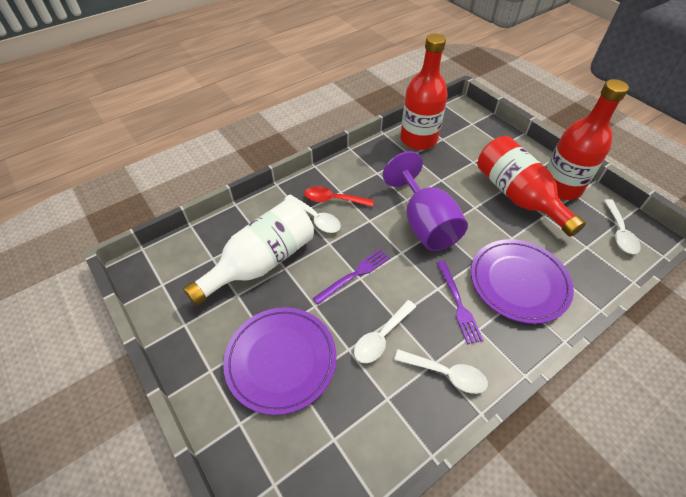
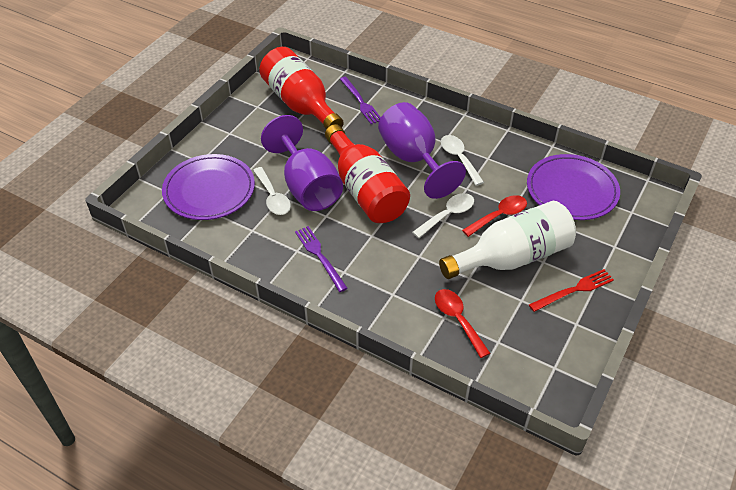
purple goblet: [383,151,468,251] = 1 -> [261,115,343,211] [378,102,466,199] = 2
red bottle: [400,34,448,150] [477,136,586,237] [546,79,629,200] = 3 -> [259,47,344,129] [325,124,410,223] = 2
red fork: none = 0 -> [529,269,614,312] = 1
red spoon: [304,186,374,207] = 1 -> [435,289,490,358] [462,195,527,237] = 2
white spoon: [284,195,341,233] [354,300,416,363] [394,349,488,394] [604,199,641,254] = 4 -> [253,167,291,215] [412,193,474,238] [441,135,484,186] = 3

